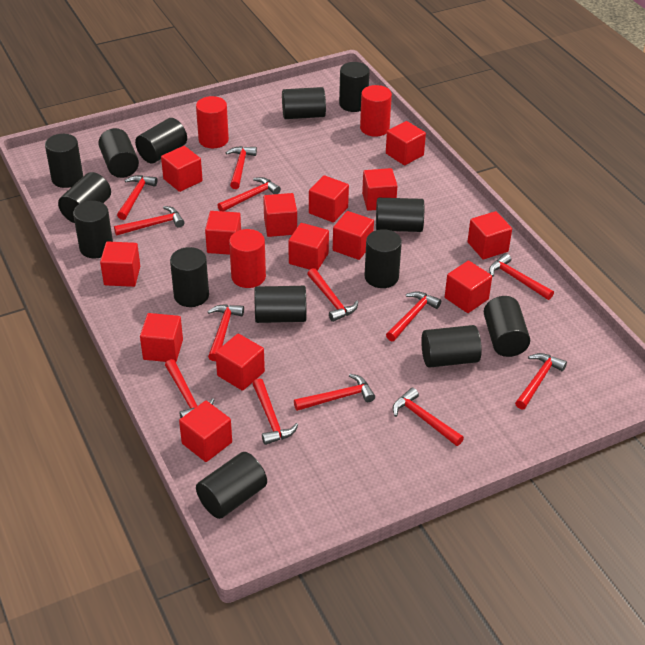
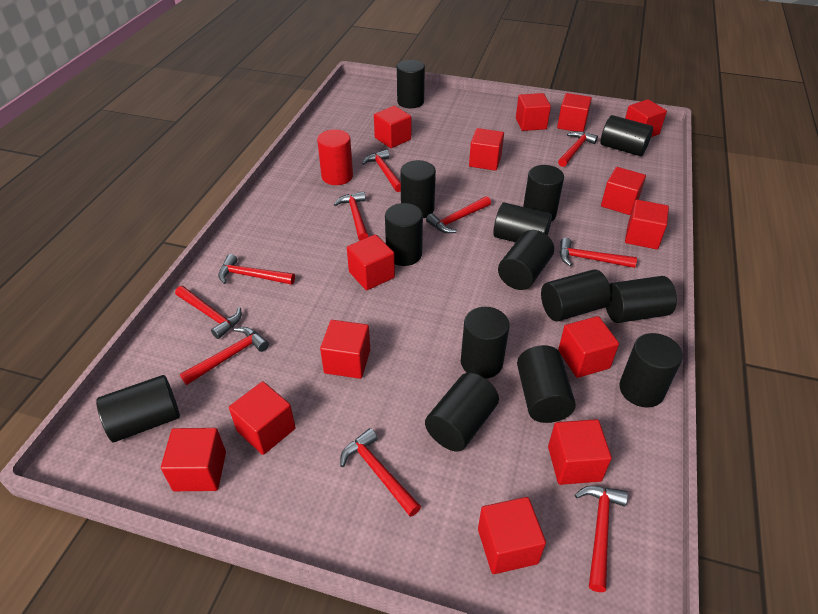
red cylinder: [196,96,229,148] [229,229,266,288] [360,85,392,137] = 3 -> [317,129,353,185] = 1
red hammer: [114,206,184,236] [117,175,157,220] [165,359,214,418] [207,304,244,361] [217,177,281,211] [226,146,257,189] [252,378,298,445] [294,374,375,411] [307,268,358,322] [386,291,441,341] [393,388,464,446] [489,253,554,300] [515,353,567,409] = 13 -> [175,286,242,339] [180,327,269,385] [218,254,295,285] [334,191,369,241] [340,428,421,517] [362,149,401,192] [426,196,491,233] [558,131,598,167] [560,238,637,268] [575,486,628,592] = 10

